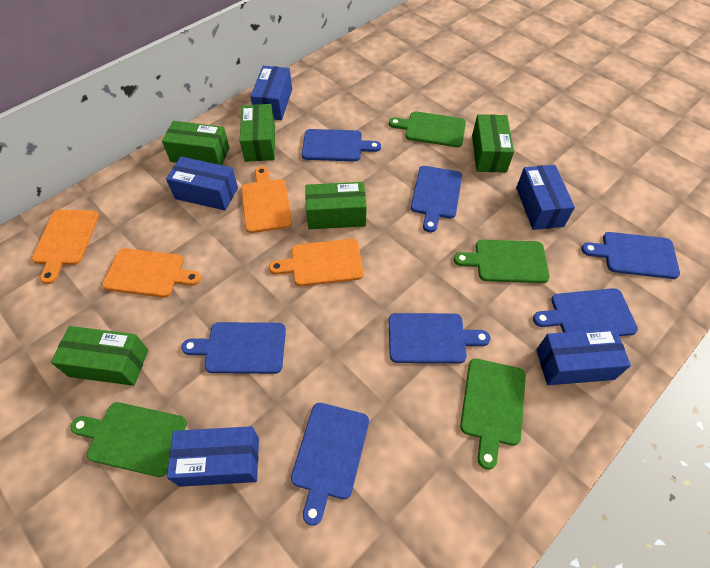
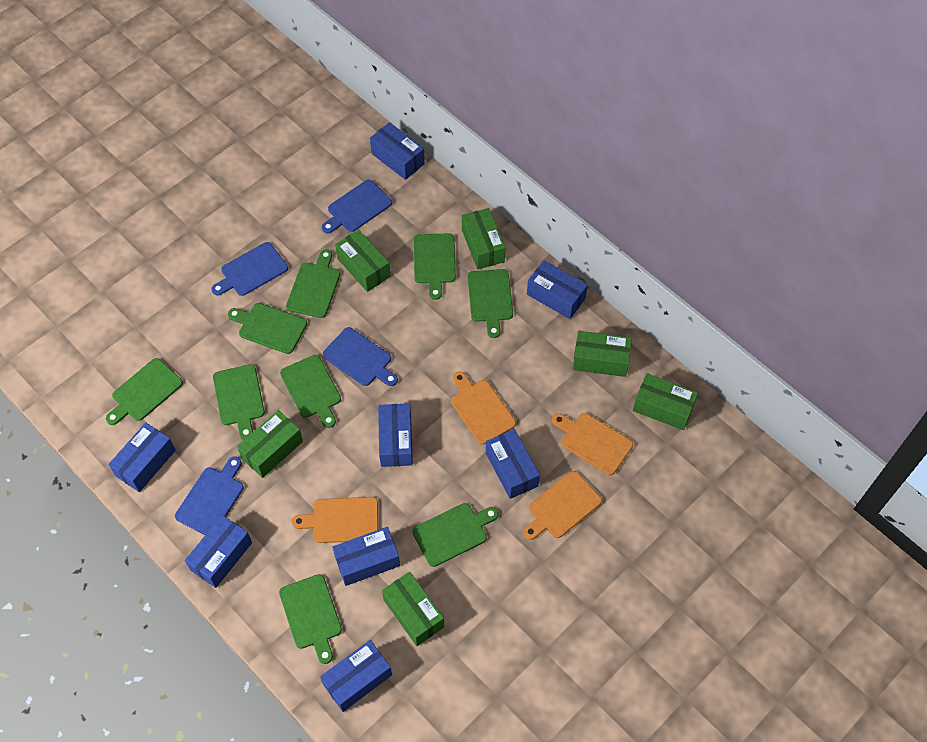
blue box: [166,157,238,210] [167,426,259,487] [250,66,292,120] [516,165,575,230] [536,329,631,385] = 5 -> [108,423,176,492] [185,515,252,588] [320,640,392,712] [332,527,400,586] [370,122,425,180] [378,404,413,467] [486,429,540,499] [527,260,588,319] = 8
blue cutting board: [182,322,286,374] [291,403,369,526] [302,129,381,161] [389,313,490,363] [411,166,462,232] [533,288,638,336] [581,232,680,279] = 7 -> [175,457,244,535] [211,242,288,296] [322,180,392,234] [323,327,398,386] = 4
green box: [51,326,148,386] [162,121,230,165] [240,104,275,162] [305,182,367,229] [472,114,514,173] = 5 -> [237,410,303,478] [335,229,391,292] [382,571,444,646] [462,208,505,269] [573,331,632,377] [633,373,698,430] = 6
green cutting board: [71,402,187,477] [389,111,466,147] [454,240,550,283] [460,359,526,470] = 4 -> [106,358,183,425] [213,364,265,440] [228,303,307,354] [279,574,342,664] [280,355,341,428] [286,250,340,318] [412,503,498,567] [414,234,456,300] [468,269,513,338] = 9

